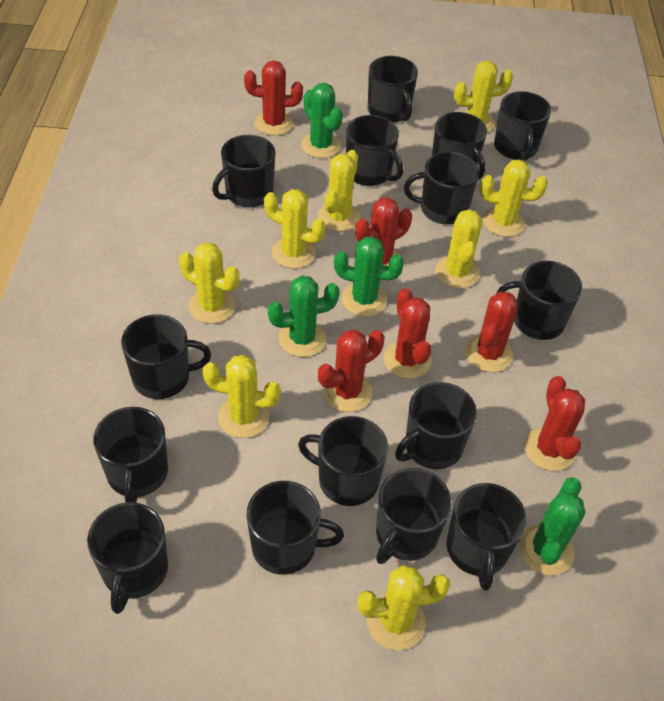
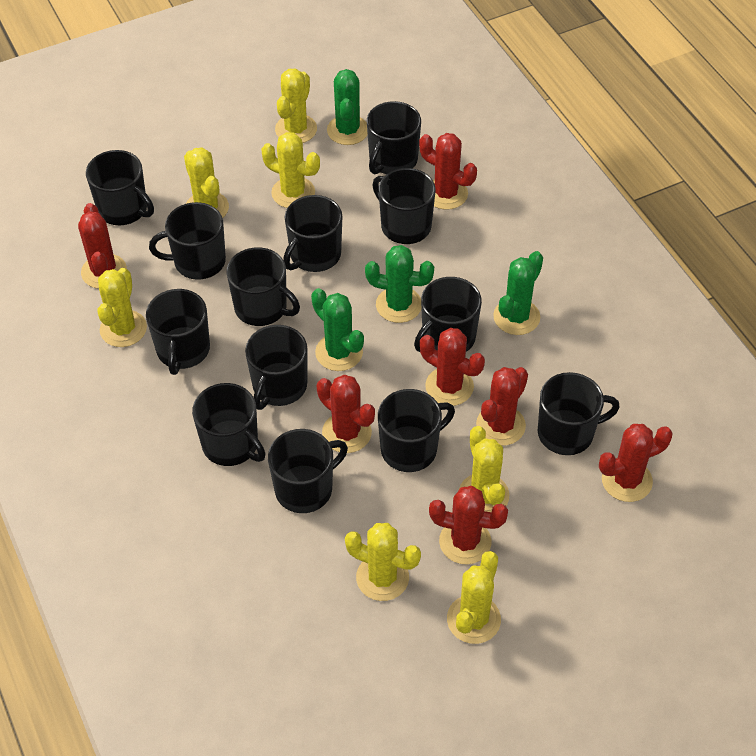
black mug: [87,502,168,614] [93,407,168,503] [121,315,211,399] [212,135,275,208] [247,481,344,575] [298,416,388,506] [346,115,403,186] [368,56,418,123] [376,468,451,564] [395,382,477,469] [404,152,479,224] [432,112,487,180] [447,483,527,591] [494,91,551,160] [496,261,582,340] = 15 -> [86,150,154,225] [146,289,210,375] [149,202,226,280] [192,383,266,466] [226,247,300,326] [245,325,308,410] [268,429,348,513] [283,195,342,272] [367,101,421,174] [372,168,435,244] [378,389,455,472] [414,277,482,352] [538,372,620,455] = 13
red cactus: [244,60,303,135] [318,330,384,412] [355,197,412,266] [383,288,431,379] [465,291,517,372] [524,376,585,471] = 6 -> [78,203,127,289] [317,375,375,453] [419,133,477,210] [420,328,485,406] [429,486,508,564] [476,367,528,446] [599,424,673,502] = 7
yellow cactus: [179,242,239,324] [203,355,281,438] [264,189,326,268] [318,150,360,232] [357,565,450,650] [435,209,482,289] [454,61,513,133] [480,160,548,237] = 8 -> [97,268,147,347] [184,147,229,218] [261,132,320,208] [275,68,317,143] [345,523,421,601] [447,551,501,644] [459,426,509,512] = 7

